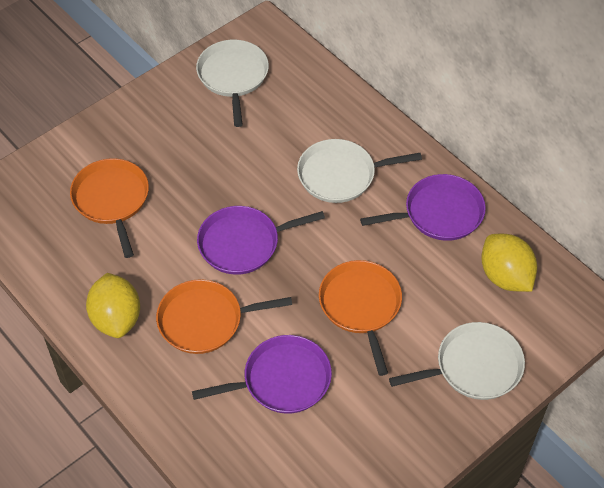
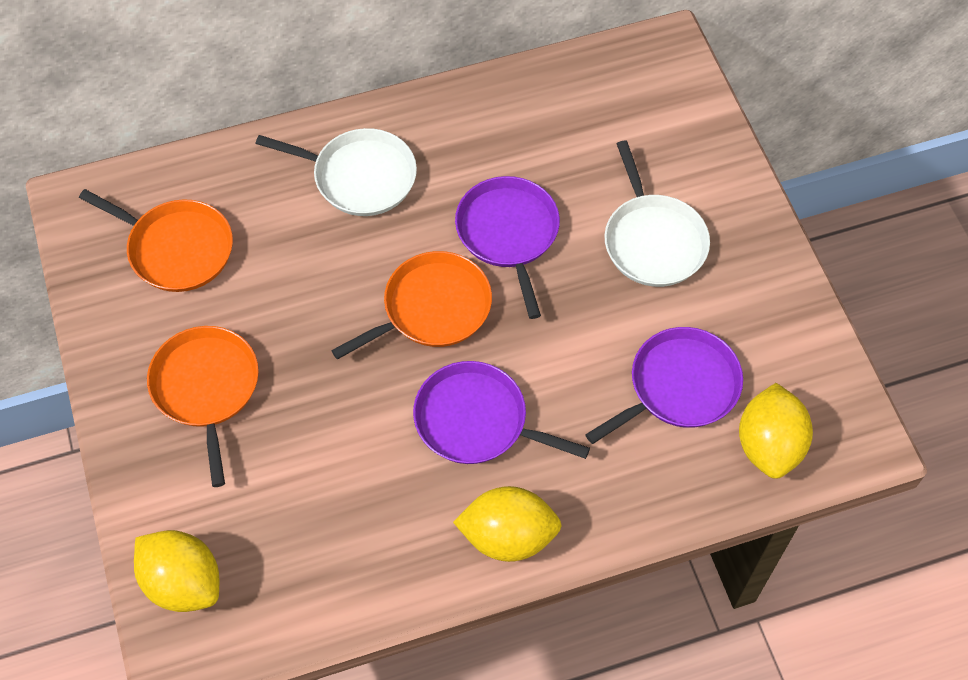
white pan: [196,40,269,127] [297,139,422,203] [389,322,525,400] = 3 -> [256,128,417,216] [604,140,710,287] = 2
yellow lemon: [86,273,140,338] [481,234,537,292] = 2 -> [134,530,219,612] [453,486,562,562] [739,383,813,479] = 3

